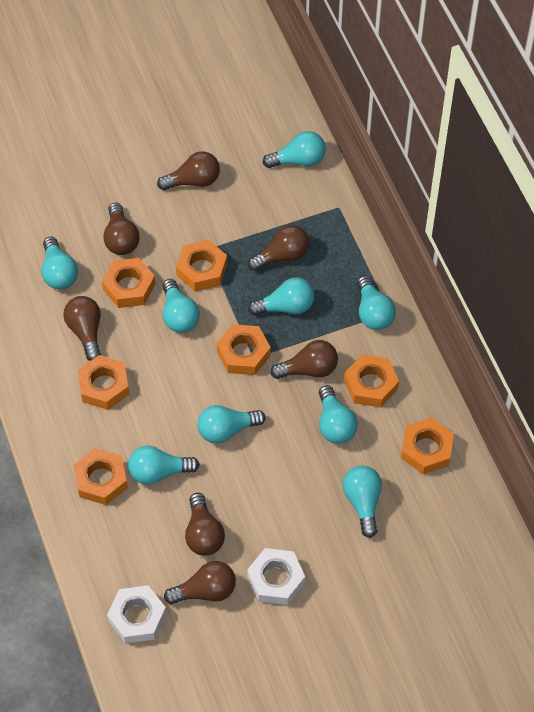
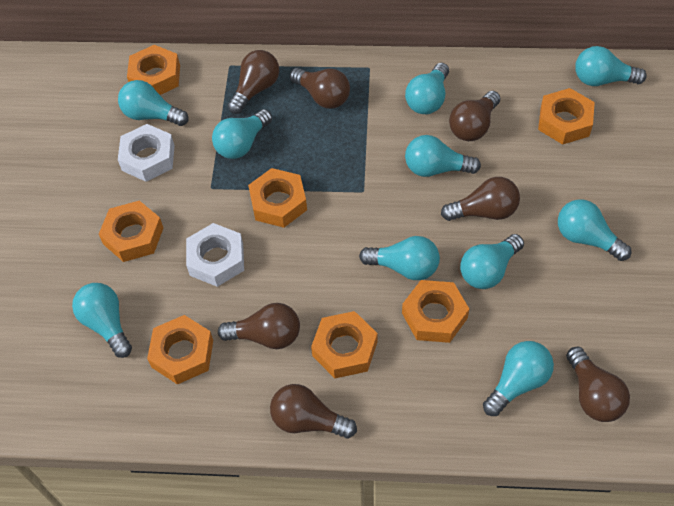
turquoise light bulb: [41,237,78,289] [128,446,200,485] [162,279,200,333] [197,405,265,444] [248,277,315,316] [263,131,326,168] [319,385,358,444] [343,466,382,538] [357,276,396,330] = 9 -> [72,283,132,358] [118,80,189,126] [212,109,272,159] [359,236,440,280] [405,63,449,114] [405,135,481,177] [460,234,524,289] [483,341,554,416] [558,199,631,261] [575,46,647,86] = 10

